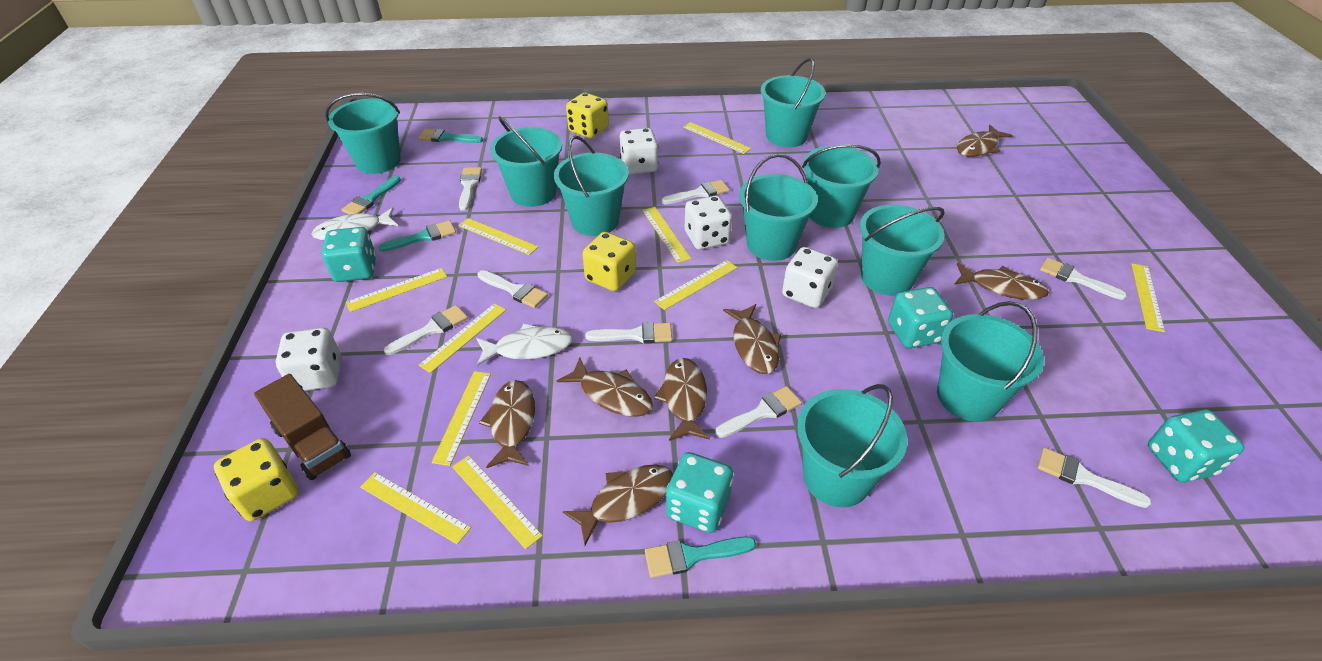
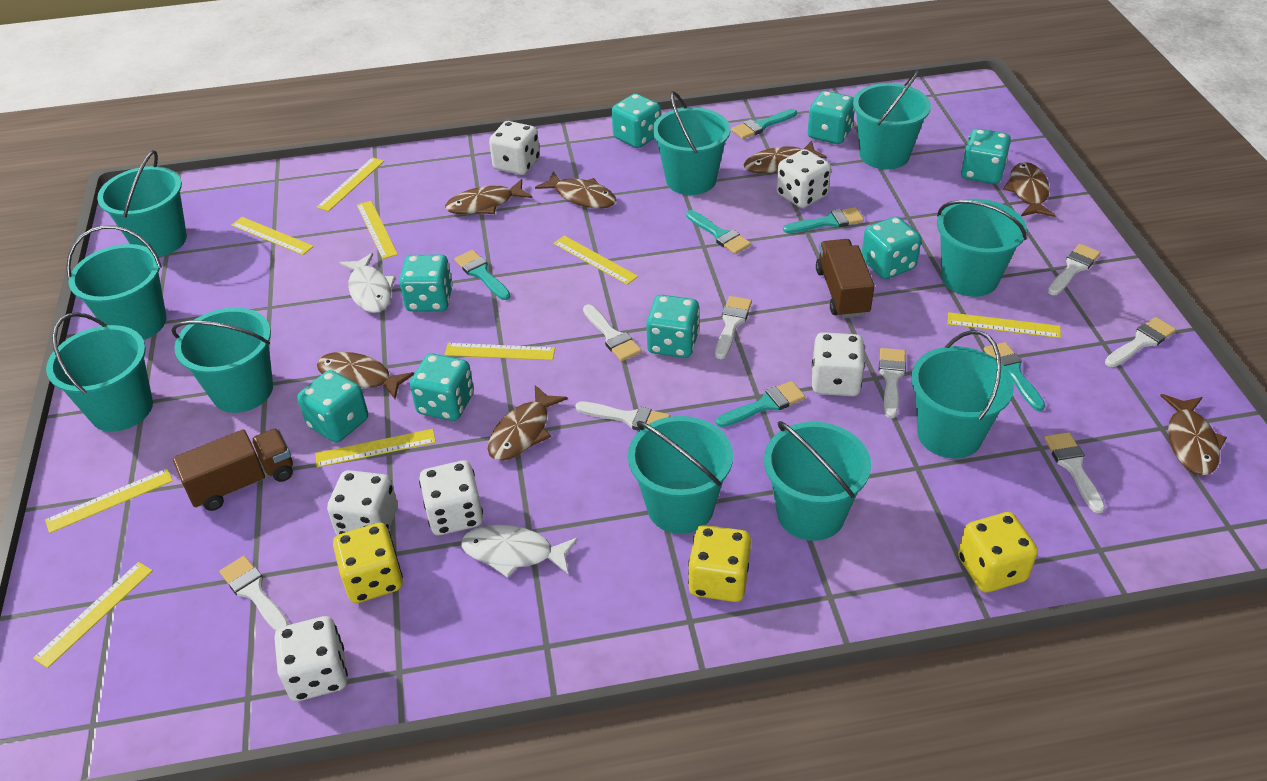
brown truck: [254,374,351,480] = 1 -> [173,428,293,511] [816,239,875,318] = 2
turquoise brush: [341,176,401,214] [378,220,456,252] [419,129,483,143] [645,537,756,578] = 4 -> [454,250,511,300] [686,210,751,254] [716,381,805,427] [731,109,797,139] [783,207,864,233] [984,342,1045,411] = 6
turquoise bucket: [325,93,401,174] [490,116,562,207] [554,136,629,236] [739,154,818,261] [761,58,826,147] [797,384,907,507] [802,144,881,228] [860,205,945,296] [937,301,1044,422] = 9 -> [46,312,153,432] [66,225,166,340] [97,150,187,257] [171,308,273,413] [628,416,733,534] [653,91,730,195] [764,421,871,541] [853,70,931,169] [911,330,1014,459] [937,199,1027,297] = 10
turquoise dice: [322,227,376,282] [666,452,733,533] [888,287,953,348] [1148,409,1244,482] = 4 -> [297,370,368,443] [399,255,453,312] [410,353,474,421] [612,94,661,148] [646,295,700,358] [808,91,855,144] [862,216,921,279] [961,129,1011,184] = 8
white dice: [276,328,341,391] [620,128,658,175] [685,196,732,250] [782,247,838,308] = 4 -> [274,616,348,701] [327,470,398,535] [419,460,483,535] [489,121,540,175] [777,149,831,208] [812,332,865,396] = 6
yellow ruler: [346,268,447,312] [360,472,471,545] [418,303,506,373] [431,371,491,466] [452,455,543,549] [458,218,538,255] [642,207,691,263] [654,260,737,310] [683,122,752,154] [1131,264,1165,332] = 10 -> [33,562,153,668] [45,468,173,533] [231,217,314,255] [315,429,436,467] [317,157,384,211] [357,201,398,259] [444,343,555,360] [553,236,638,285] [948,312,1061,338] = 9

